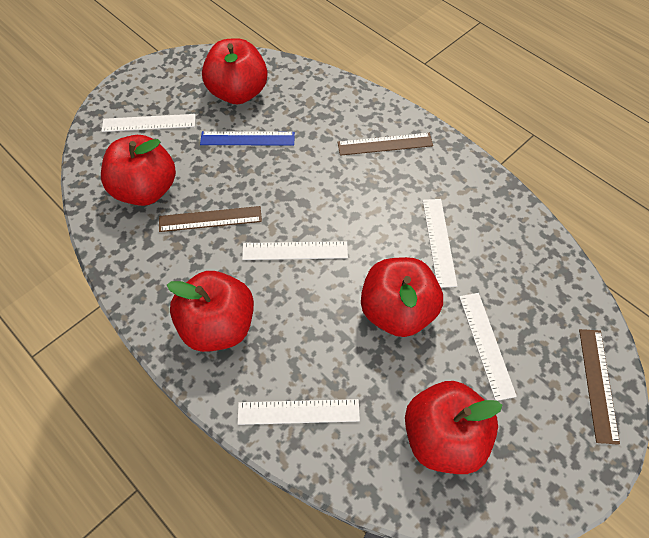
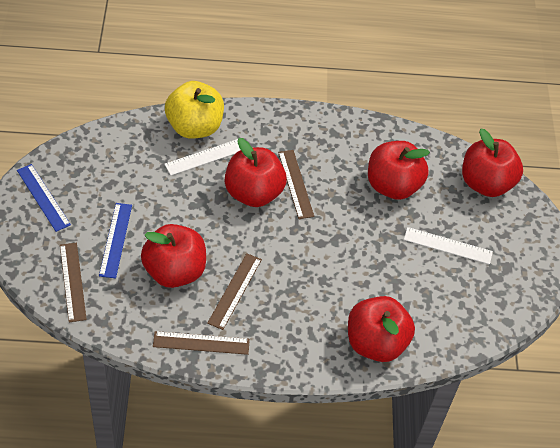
blue ruler: [200,131,295,146] = 1 -> [17,164,71,232] [99,203,132,278] = 2
brown ruler: [159,206,262,232] [338,133,433,156] [579,329,620,445] = 3 -> [60,243,87,322] [153,331,250,355] [207,253,262,330] [278,150,314,219] = 4
white ruler: [102,114,195,132] [237,399,360,425] [242,241,348,260] [423,199,457,288] [459,293,517,401] = 5 -> [164,139,240,176] [404,227,493,265] = 2
yellow apple: none = 0 -> [165,81,224,139] = 1

